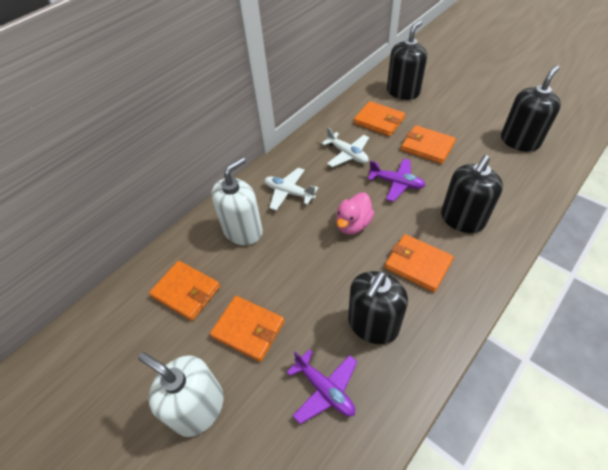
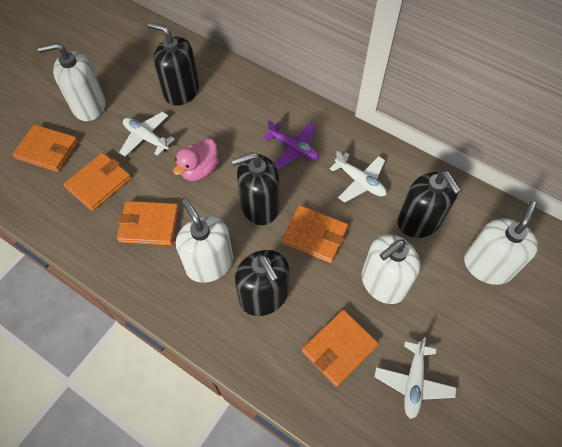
purple plane: [287,349,357,424] [368,159,426,202] = 2 -> [263,120,319,169] = 1
white plane: [265,168,318,210] [321,127,369,167] = 2 -> [119,112,175,157] [330,150,387,203] [375,337,457,419] = 3
white soap dispenser: [138,352,224,437] [211,157,263,245] = 2 -> [37,42,106,121] [176,199,233,283] [362,234,420,304] [464,201,538,285] = 4

